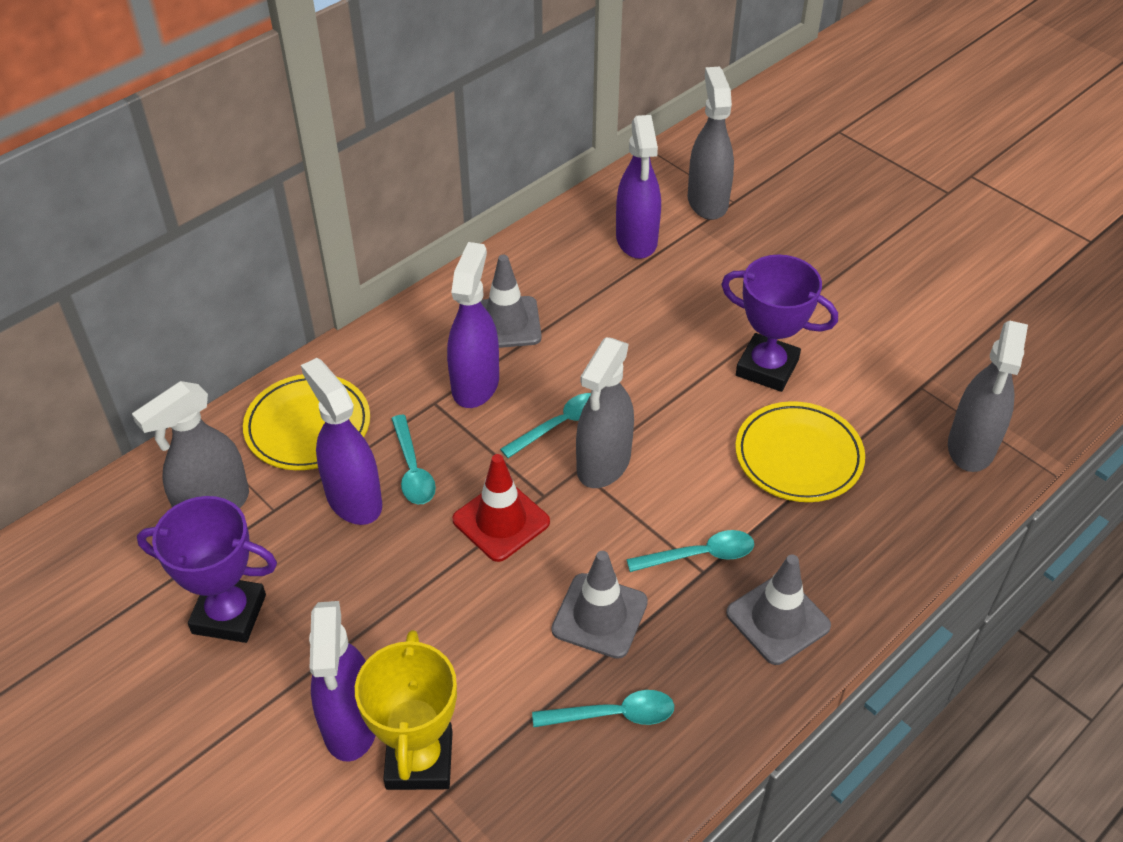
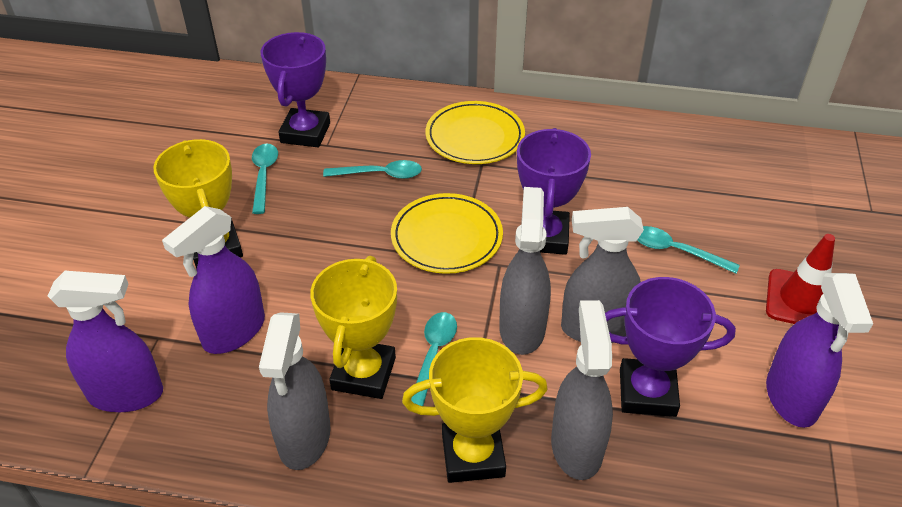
grey traffic cone: [480,255,542,348] [552,551,648,659] [726,554,831,665] = 3 -> none = 0
purple spray bottle: [301,358,382,525] [309,601,376,762] [447,242,499,408] [616,115,661,259] = 4 -> [48,271,163,412] [162,206,265,354] [766,273,873,428] = 3
purple trophy: [137,496,277,643] [721,255,838,392] = 2 -> [261,32,330,147] [517,128,591,255] [605,277,736,417] = 3
yellow trophy: [355,630,457,790] = 1 -> [153,139,243,269] [310,256,397,399] [402,337,548,483] = 3

